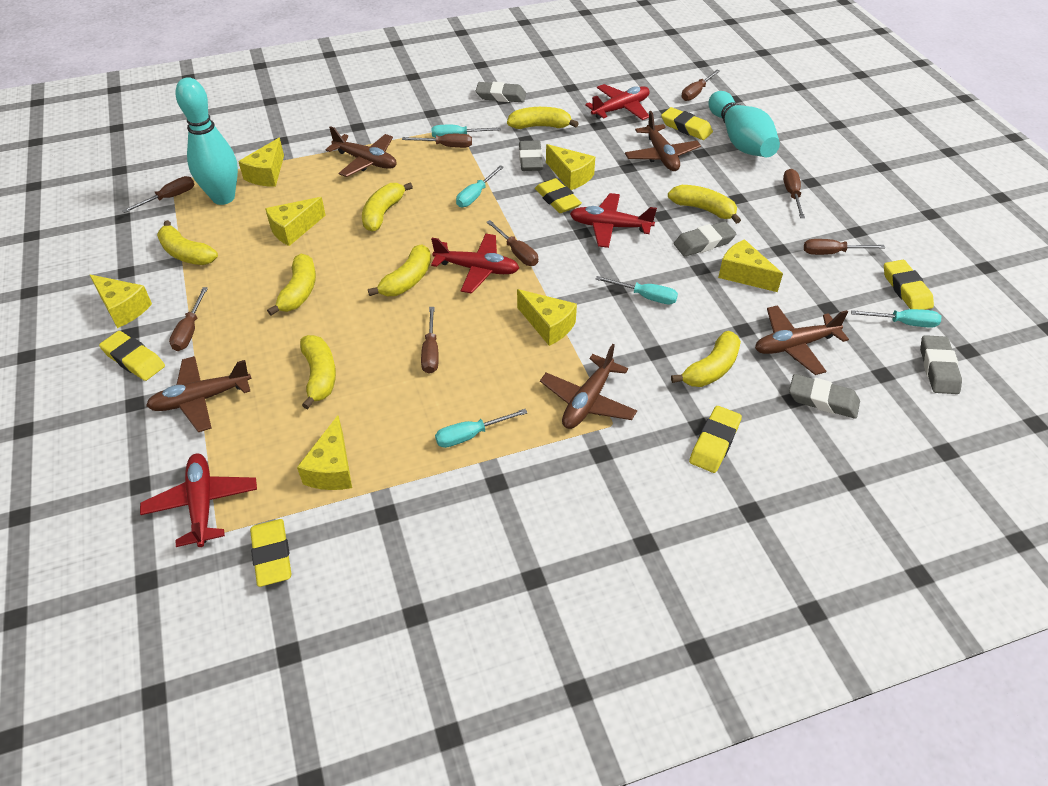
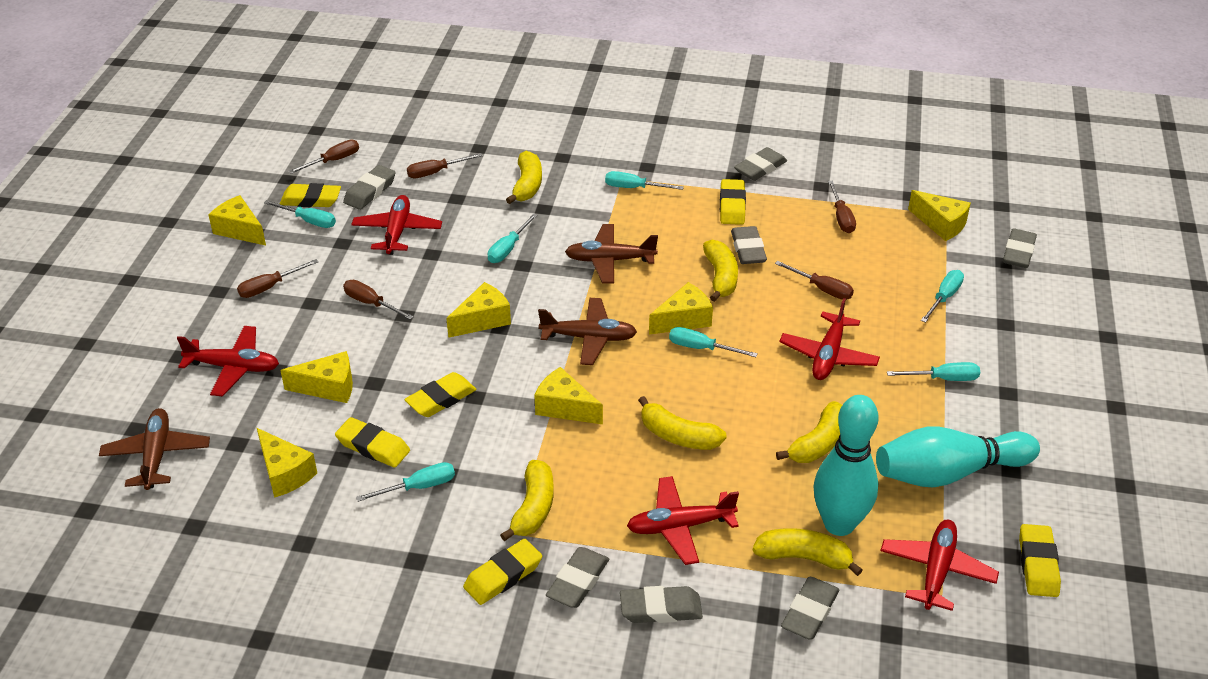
brown plane: [146,356,252,432] [325,126,397,177] [540,344,637,429] [625,111,701,171] [755,305,849,375] = 5 -> [99,408,210,490] [538,298,637,365] [565,224,658,283] = 3
brown screwdriver: [122,176,194,213] [169,287,208,351] [402,134,472,148] [421,307,439,374] [487,220,538,266] [681,70,720,101] [783,169,805,218] [804,239,885,255] = 8 -> [237,259,319,298] [289,140,359,174] [343,280,414,320] [407,153,482,178] [775,261,854,300] [828,181,856,233] = 6
grey eraser: [476,82,526,102] [519,140,543,171] [674,221,736,256] [789,374,860,419] [920,335,962,394] = 5 -> [343,165,396,210] [546,547,609,608] [620,586,703,623] [731,226,767,264] [734,147,787,181] [781,577,839,640] [1003,228,1037,268] = 7
red plane: [140,453,257,547] [431,234,519,293] [570,193,657,248] [585,84,650,120] = 4 -> [177,326,279,396] [351,195,442,255] [627,476,739,565] [779,298,880,380] [880,520,999,611] = 5
turquoise screwdriver: [431,125,501,138] [435,409,528,448] [456,165,504,207] [596,276,678,305] [851,309,941,328] = 5 -> [264,200,336,228] [356,462,455,502] [488,213,538,263] [605,171,684,190] [669,327,758,357] [887,362,980,381] [921,270,964,323] = 7
yellow banana: [157,220,218,265] [267,254,316,316] [300,335,336,409] [362,183,413,232] [368,244,431,296] [507,107,579,129] [668,185,741,224] [671,331,741,387] = 8 -> [500,460,554,541] [506,151,542,204] [638,396,727,450] [703,240,738,302] [753,528,863,576] [776,401,842,463] = 6

